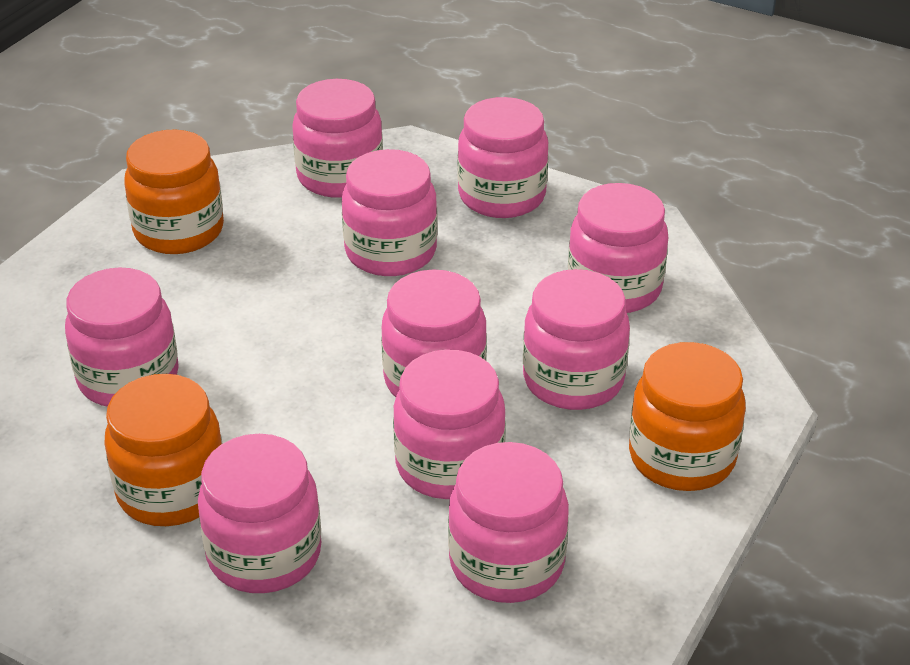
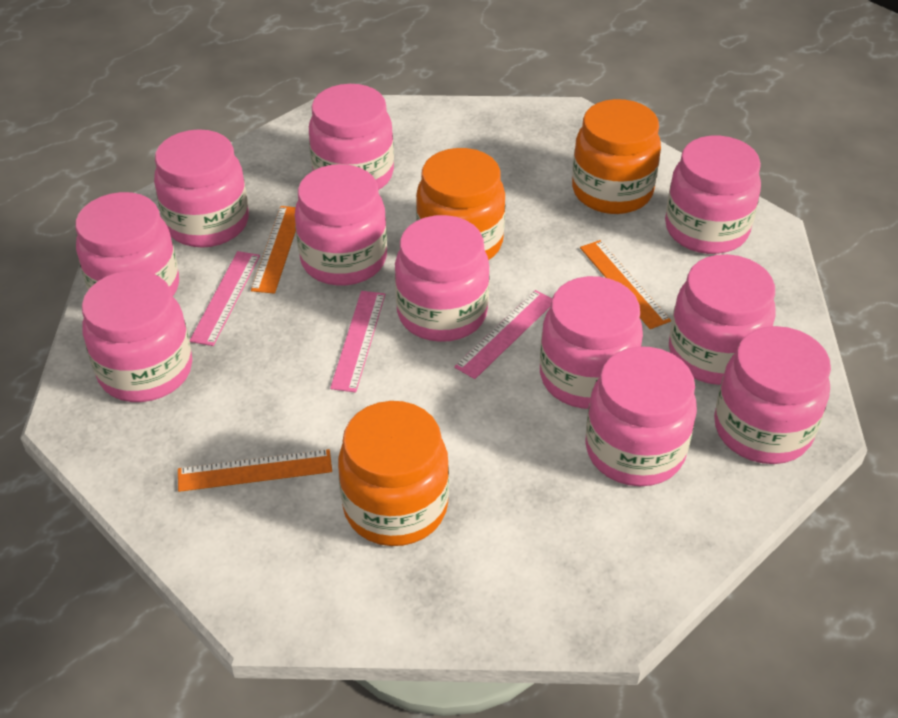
orange ruler: none = 0 -> [178,449,332,492] [251,206,296,294] [580,240,671,329] = 3
pink jar: [65,268,179,407] [198,434,321,593] [292,79,383,198] [342,149,437,276] [381,270,487,397] [393,349,506,499] [448,442,569,603] [458,97,548,218] [523,269,630,410] [568,183,668,313] = 10 -> [75,192,179,296] [82,270,192,402] [154,129,249,248] [295,164,387,286] [309,84,394,190] [395,215,490,342] [540,276,643,409] [585,347,697,486] [665,136,761,254] [669,254,775,385] [714,326,831,464] = 11
pink ruler: none = 0 -> [190,251,260,346] [330,291,385,392] [454,290,552,379] = 3

